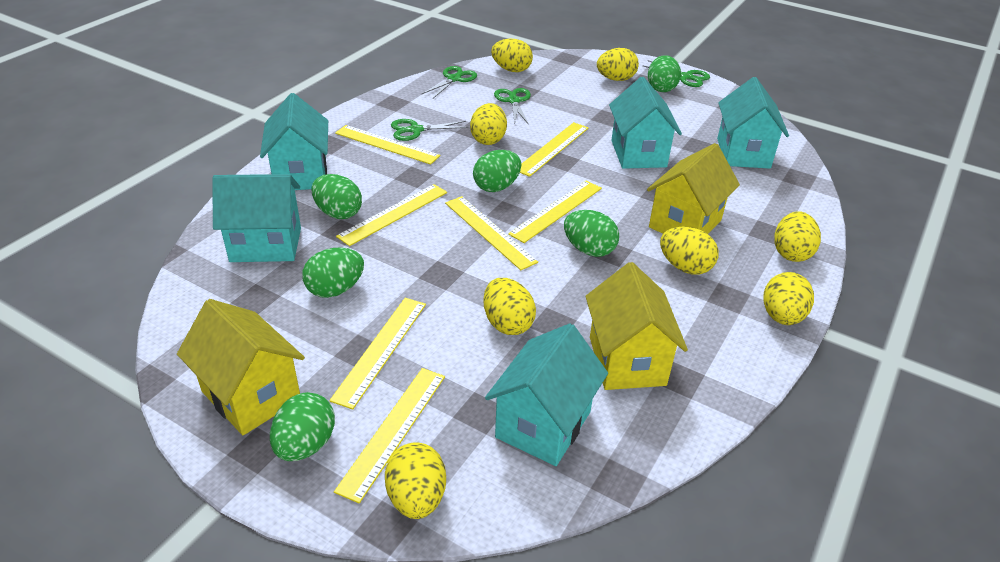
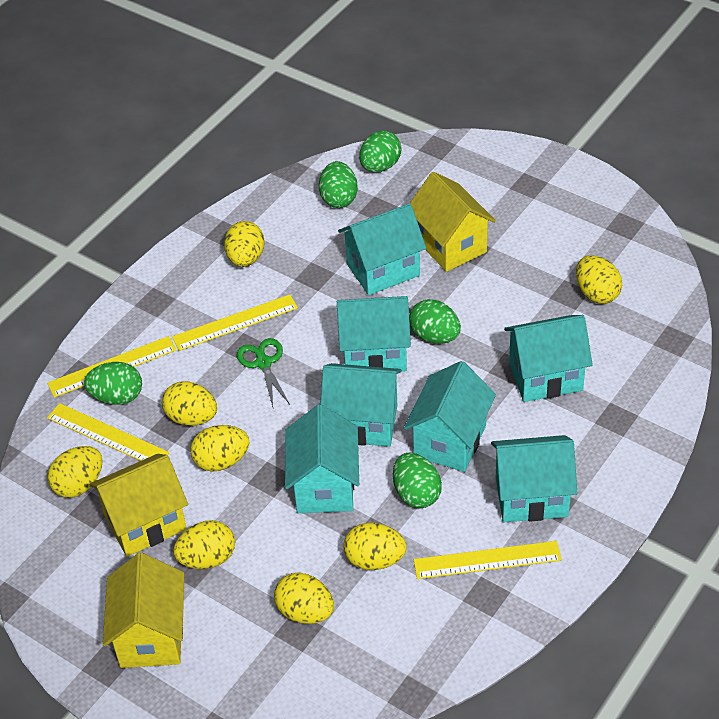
green egg: [270,392,335,461] [302,247,364,298] [312,174,362,219] [473,150,521,192] [564,210,619,257] [648,55,681,92] = 6 -> [84,362,142,405] [319,161,358,208] [359,131,401,172] [393,452,442,508] [409,299,461,343] = 5
green scissors: [391,119,469,141] [421,66,477,98] [494,88,531,125] [642,60,710,87] = 4 -> [237,338,290,407] = 1
turquoise house: [212,174,301,262] [260,93,328,190] [485,323,608,466] [609,77,682,169] [717,77,789,169] = 5 -> [285,404,359,513] [320,363,402,447] [337,296,411,372] [338,203,426,295] [404,361,496,472] [491,435,577,522] [504,315,593,402] = 7
yellow ruler: [329,298,426,410] [334,368,445,504] [335,125,440,165] [336,184,447,246] [445,196,538,270] [508,180,602,243] [520,122,588,177] = 7 -> [47,336,176,398] [47,403,169,461] [172,294,298,351] [414,541,562,579] = 4

